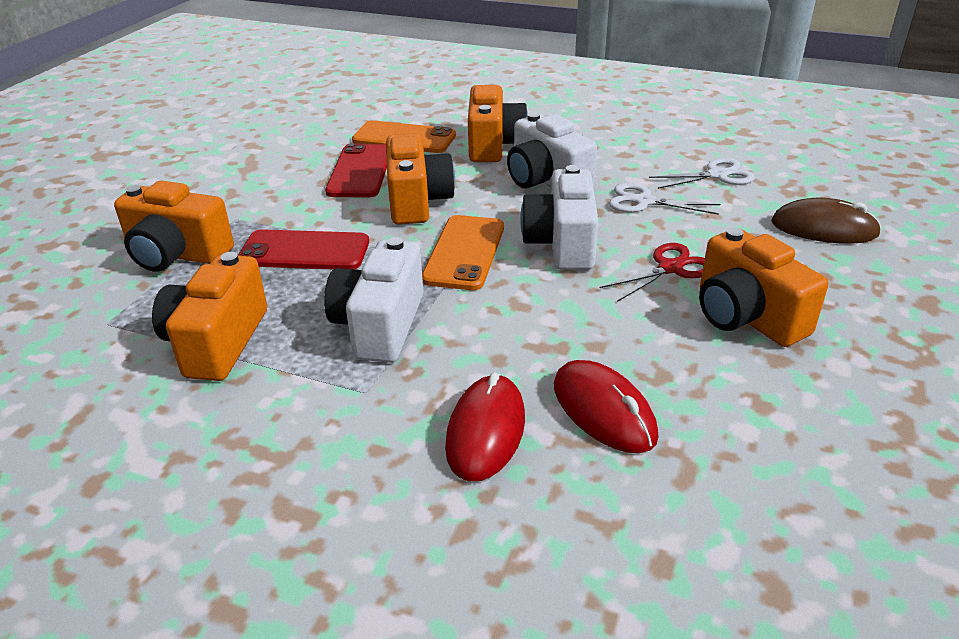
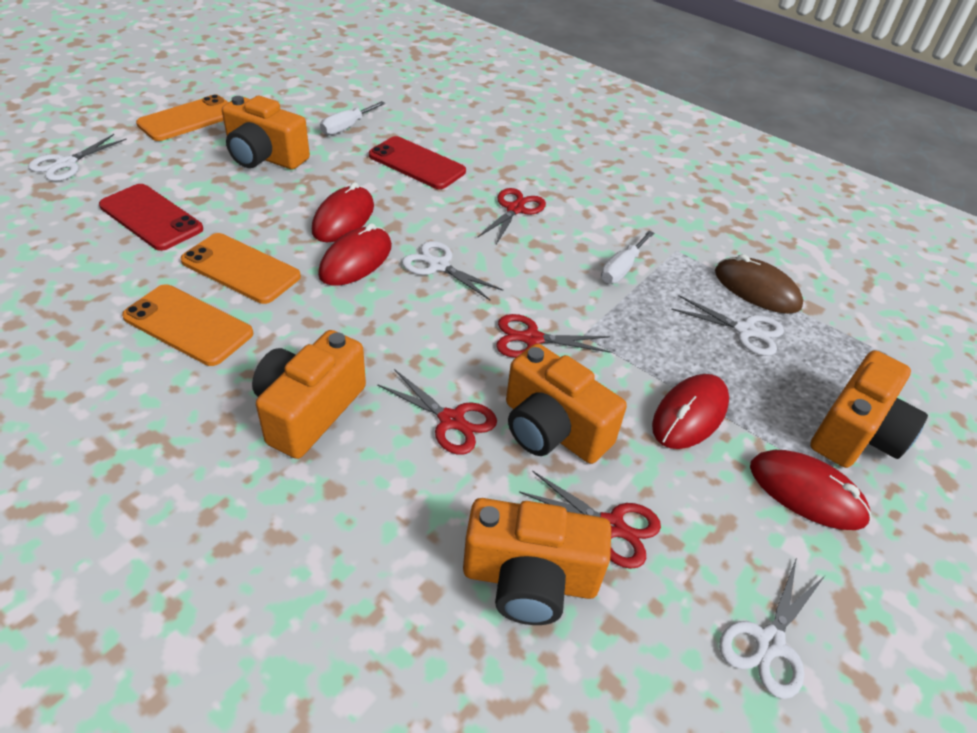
orange phone: [352,120,456,153] [422,215,504,290] = 2 -> [122,285,253,366] [136,95,229,141] [181,233,301,304] = 3
red mouse: [445,372,525,481] [554,360,659,453] = 2 -> [312,182,374,242] [318,223,392,286] [652,374,729,449] [750,450,871,530] = 4
red scissors: [600,243,705,302] = 1 -> [377,369,497,455] [477,188,546,244] [496,314,611,358] [519,471,661,569] = 4
white camera: [324,237,424,363] [507,112,597,188] [520,165,599,270] = 3 -> none = 0
white scissors: [609,183,720,215] [649,158,755,189] = 2 -> [28,134,127,181] [402,241,503,300] [671,295,784,356] [719,560,825,699] = 4
white screwdriver: none = 0 -> [320,101,385,135] [601,231,654,284] = 2

